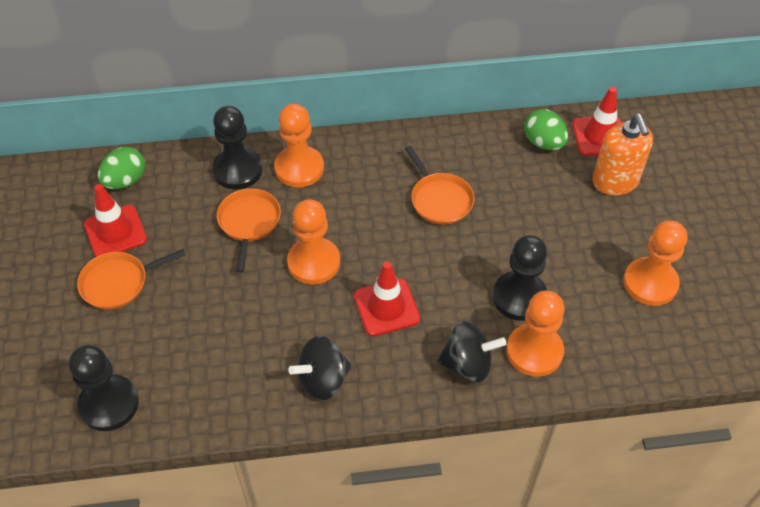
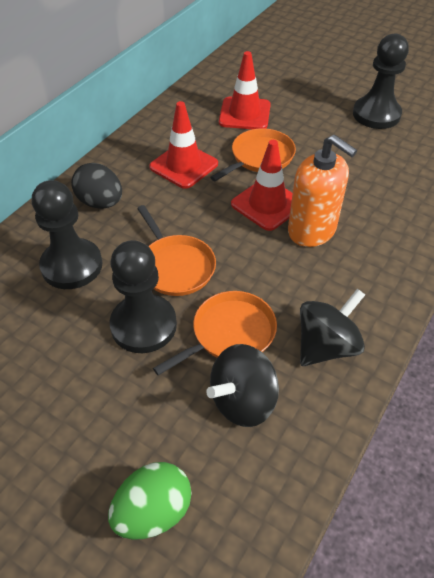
black egg: none = 0 -> [71,163,122,209] = 1
green egg: [98,147,145,189] [524,109,568,150] = 2 -> [108,462,192,540] = 1
orange pawn: [274,104,324,187] [287,199,340,285] [507,291,564,377] [623,221,687,306] = 4 -> none = 0

